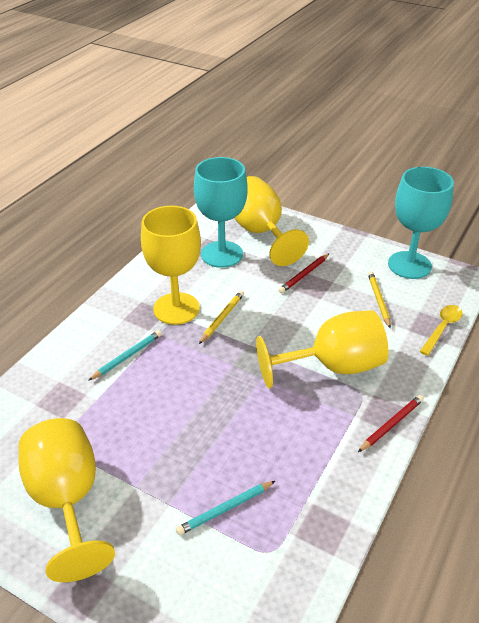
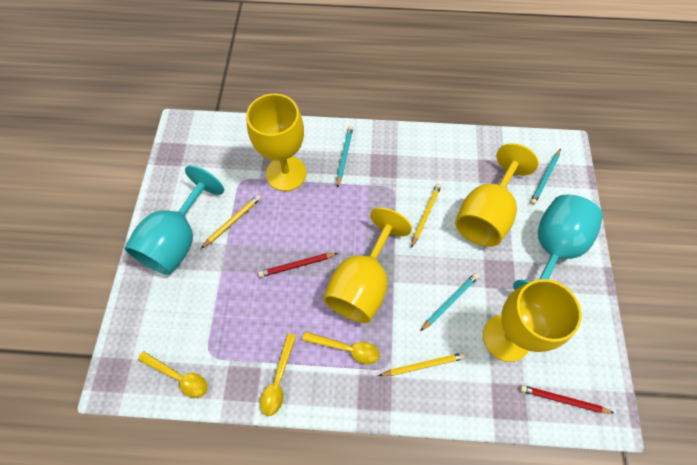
turquoise pencil: [88,330,162,381] [176,481,275,535] = 2 -> [337,126,353,188] [420,273,479,331] [530,148,561,205] = 3
yellow pencil: [199,291,244,344] [368,271,391,328] = 2 -> [201,195,261,249] [378,353,465,376] [411,183,441,248] = 3
yellow spoon: [420,305,463,356] = 1 -> [138,351,208,398] [260,333,296,416] [302,331,380,364] = 3

